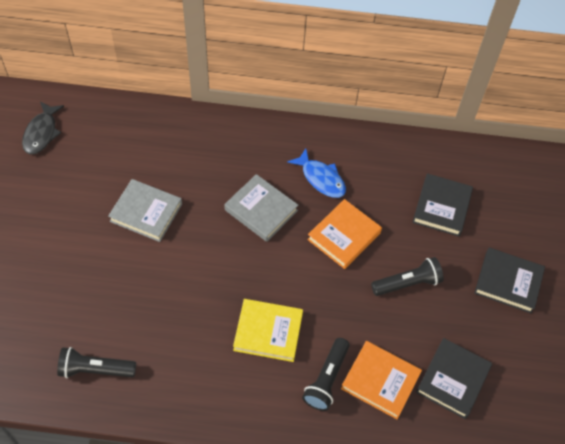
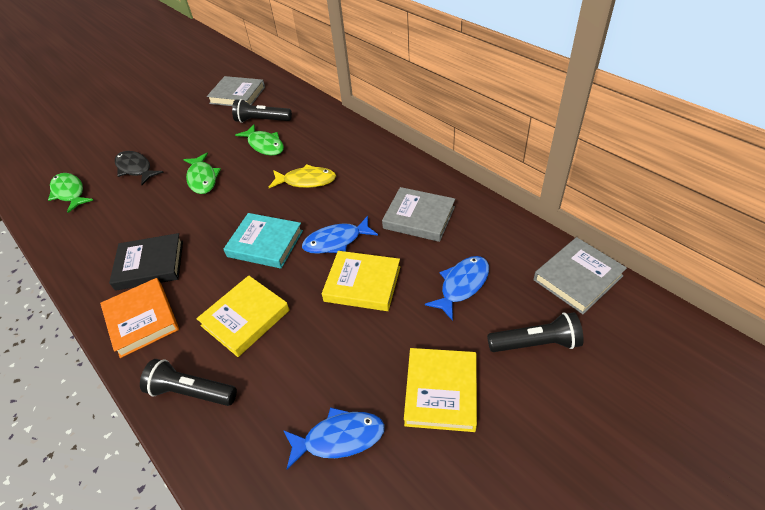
black book: [412,173,473,237] [416,338,492,419] [474,248,545,313] = 3 -> [109,233,183,291] = 1
blue fish: [287,148,346,198] = 1 -> [283,407,385,469] [302,216,378,254] [425,256,489,321] = 3
green fish: none = 0 -> [48,173,93,213] [183,153,221,194] [235,125,284,156] = 3
grey book: [108,179,182,242] [224,174,298,242] = 2 -> [207,76,265,106] [382,187,455,242] [534,237,627,314] = 3
orange book: [307,199,382,269] [341,341,422,419] = 2 -> [100,278,179,358] = 1
turquoise book: none = 0 -> [224,213,303,268] = 1
yellow book: [233,299,303,362] = 1 -> [196,275,289,357] [322,251,400,311] [404,348,477,432] = 3
yellow fish: none = 0 -> [269,164,336,188] = 1

